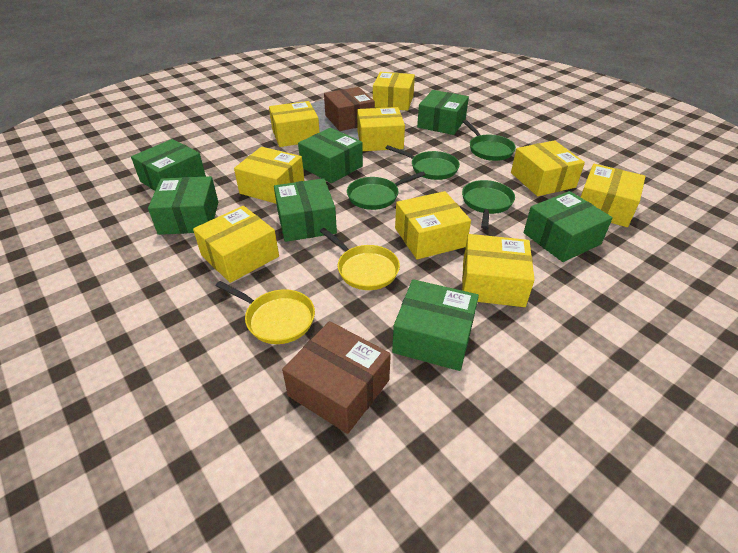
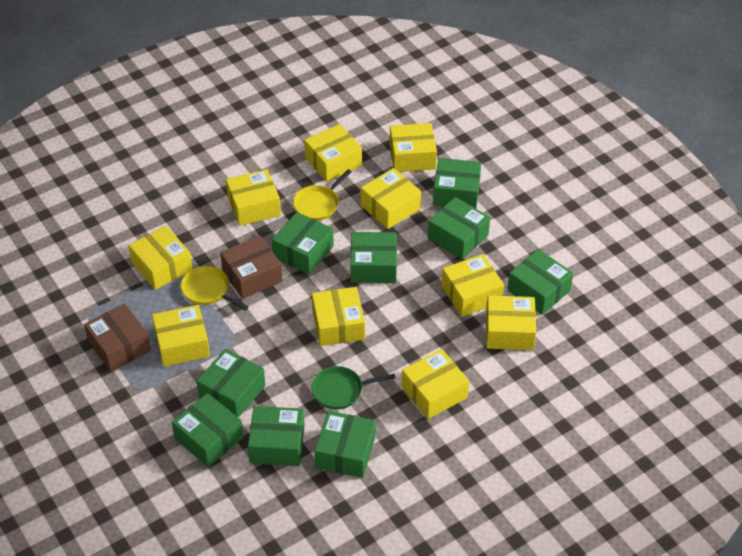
green box: [131,139,206,191] [148,176,218,235] [274,178,337,242] [298,128,363,183] [392,279,479,371] [417,90,469,135] [524,191,613,262] = 7 -> [172,393,244,467] [197,348,265,418] [248,406,305,466] [272,212,334,274] [315,411,375,478] [350,232,397,283] [428,197,490,259] [433,158,481,208] [507,249,573,315] = 9
green pan: [347,172,425,210] [386,145,460,180] [462,180,515,229] [463,120,516,161] = 4 -> [311,366,395,409] = 1
yellow box: [193,206,279,283] [234,147,304,204] [269,101,320,147] [357,107,405,151] [373,72,415,111] [395,191,471,259] [462,234,535,307] [511,140,585,196] [581,164,646,227] = 9 -> [129,226,193,290] [152,305,210,367] [226,169,281,226] [304,124,362,182] [312,287,365,346] [361,168,421,229] [390,123,437,172] [402,349,469,419] [442,254,504,317] [486,295,536,350] = 10

